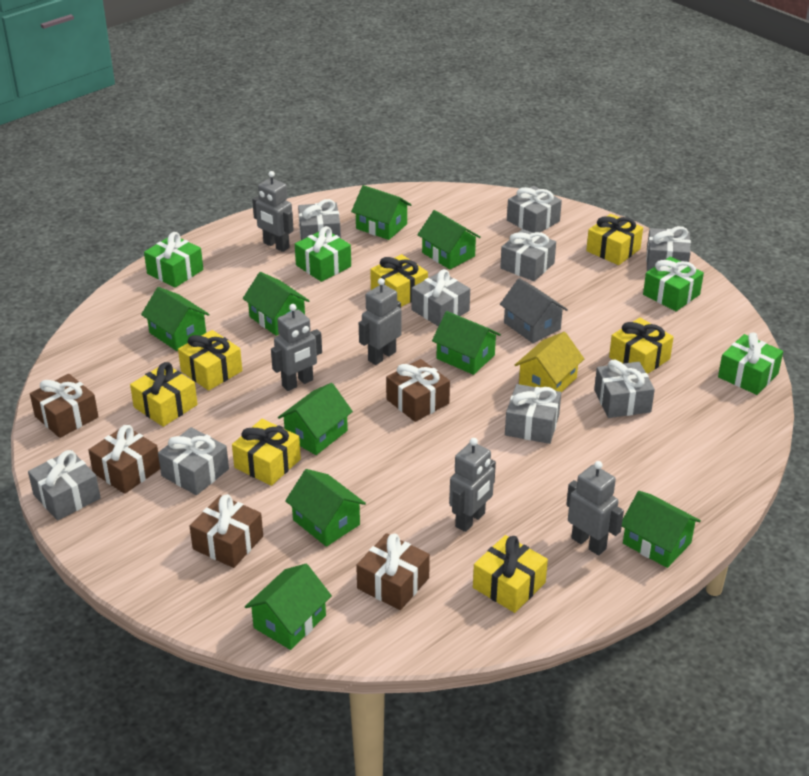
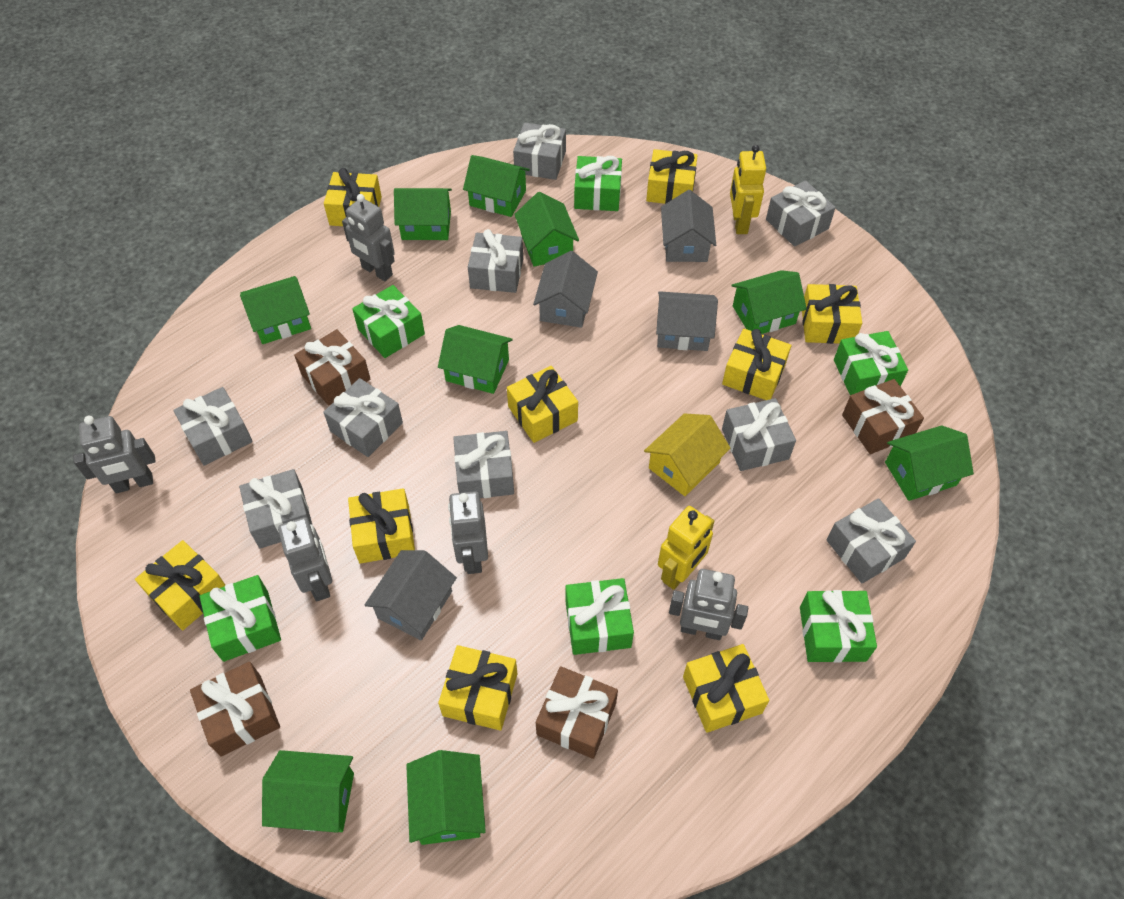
brown gift: [30,374,99,438] [88,425,160,494] [190,494,263,568] [356,533,430,610] [386,359,450,422] = 5 -> [190,662,280,757] [294,329,370,406] [536,666,618,759] [842,379,924,454] = 4
green gift: [144,232,203,288] [295,226,351,282] [643,256,704,311] [718,332,783,395] = 4 -> [199,575,281,662] [352,285,425,358] [565,578,634,655] [574,156,622,211] [800,590,877,663] [834,331,908,395] = 6
grey house: [500,278,568,343] = 1 -> [365,550,457,640] [533,251,598,328] [656,291,718,351] [661,190,716,262] = 4
yellow gift: [130,362,198,427] [178,330,242,391] [232,419,301,486] [370,254,428,307] [473,535,548,613] [586,214,643,265] [609,318,674,374] = 7 -> [135,540,225,630] [324,168,382,226] [348,488,415,564] [438,645,517,731] [507,366,578,443] [646,149,698,204] [683,644,769,733] [722,329,791,400] [802,284,862,344] = 9
yellow robot: none = 0 -> [658,506,715,590] [730,145,766,234] = 2

